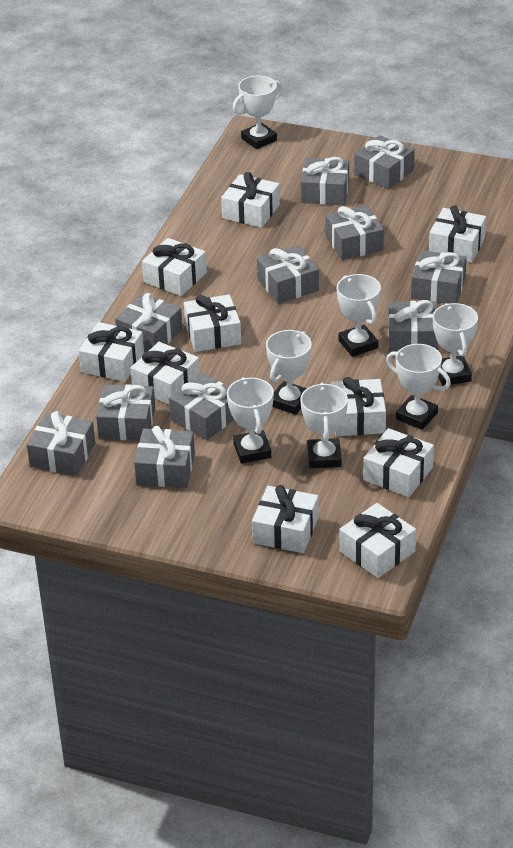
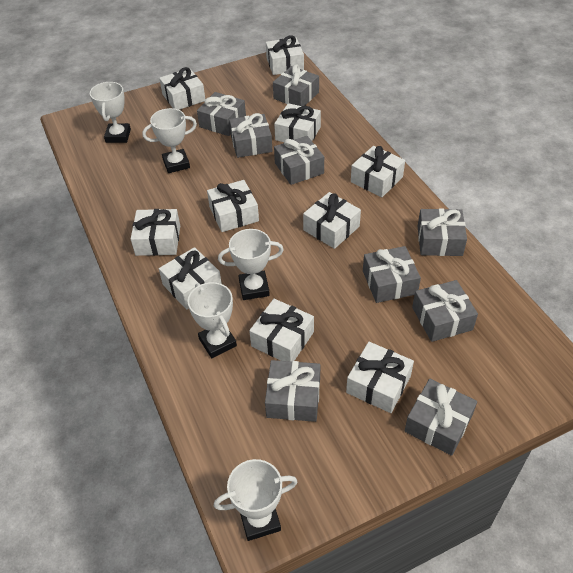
grey gift: [27,411,95,476] [96,384,155,441] [115,293,182,351] [134,426,195,488] [169,373,234,440] [257,245,319,304] [301,157,349,205] [325,205,384,260] [354,135,415,189] [388,300,439,353] [411,250,467,304] = 11 -> [197,92,246,136] [229,113,272,158] [265,360,320,422] [273,64,319,106] [274,136,324,185] [363,246,421,303] [405,379,477,456] [412,280,478,342] [418,208,467,256] = 9
white trophy: [227,377,274,463] [233,75,283,149] [266,330,312,415] [300,383,348,468] [337,274,381,357] [386,344,451,430] [433,303,478,386] = 7 -> [90,82,131,143] [142,108,197,173] [188,282,237,358] [214,459,297,541] [218,229,284,300] = 5

